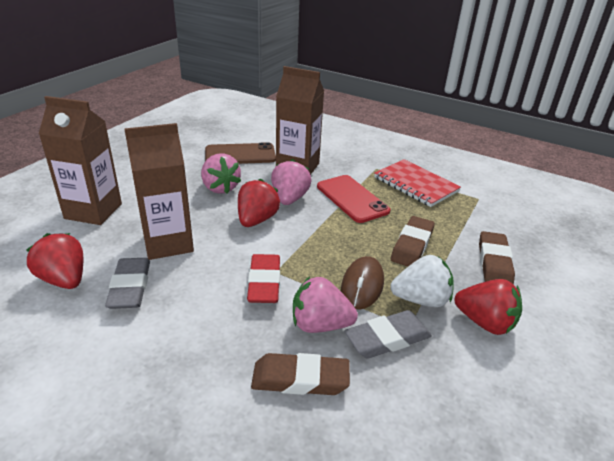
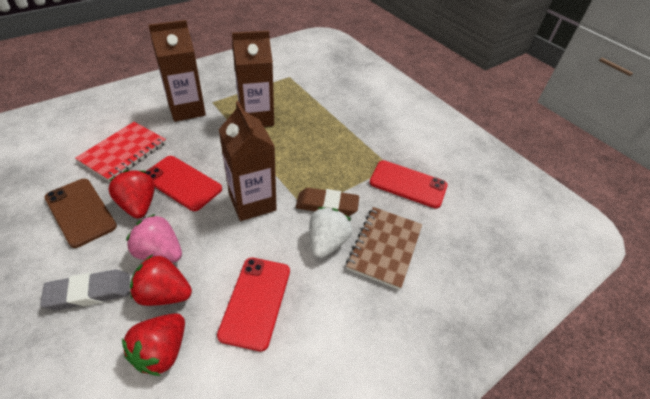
brown eraser: [251,353,350,395] [391,216,435,267] [479,231,515,285] = 3 -> [296,188,359,216] = 1
brown mouse: [341,256,384,310] = 1 -> none = 0
brown notebook: none = 0 -> [346,207,422,290] = 1
grey eraser: [105,258,150,309] [344,310,432,359] = 2 -> [40,270,130,310] = 1
pink strawberry: [201,153,241,194] [271,159,312,205] [293,277,358,333] = 3 -> [126,214,182,263] = 1
red eraser: [247,254,280,303] = 1 -> none = 0
red phone: [317,175,390,223] = 1 -> [146,156,222,211] [217,258,290,351] [369,160,447,208] = 3

